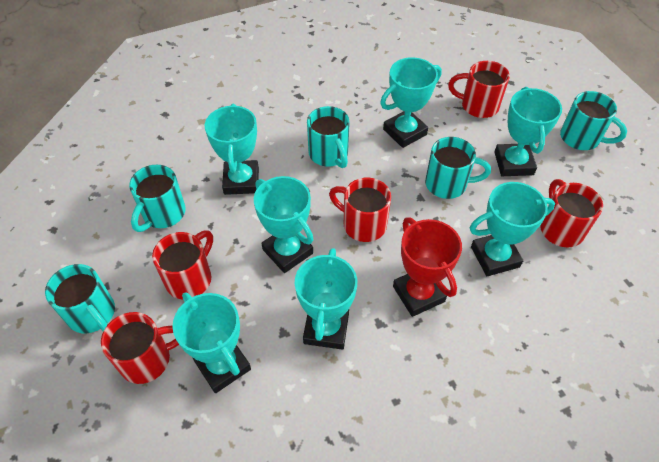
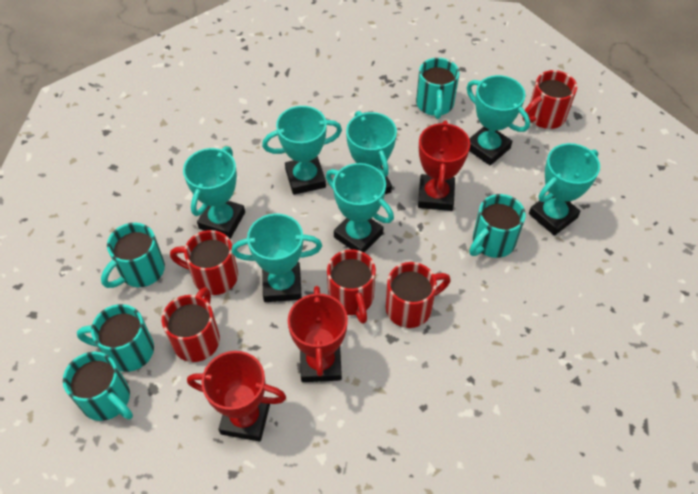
red trophy: [393,217,462,317] = 1 -> [187,351,286,442] [288,286,348,382] [418,121,470,211] = 3

